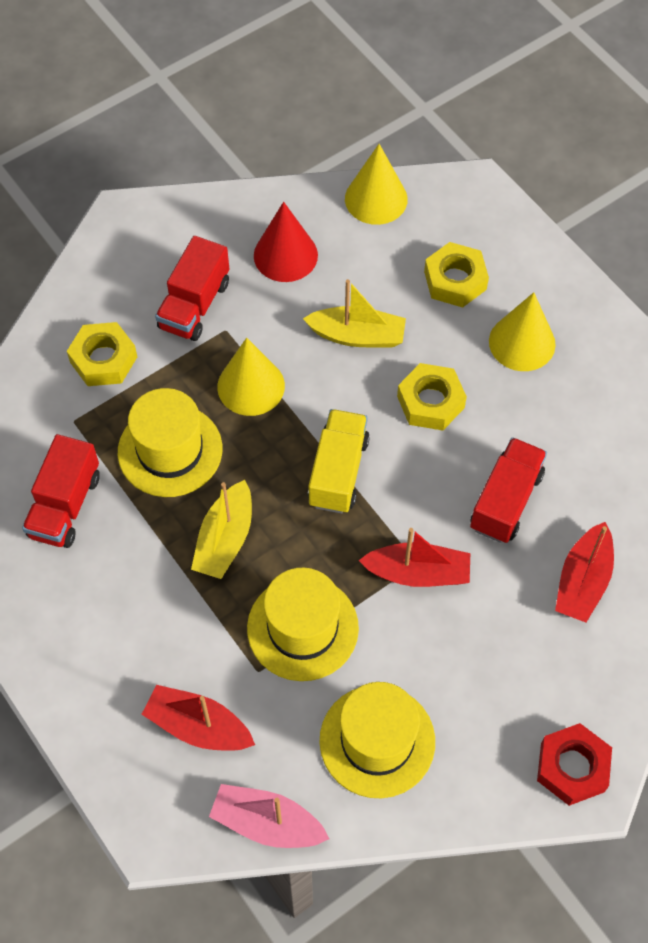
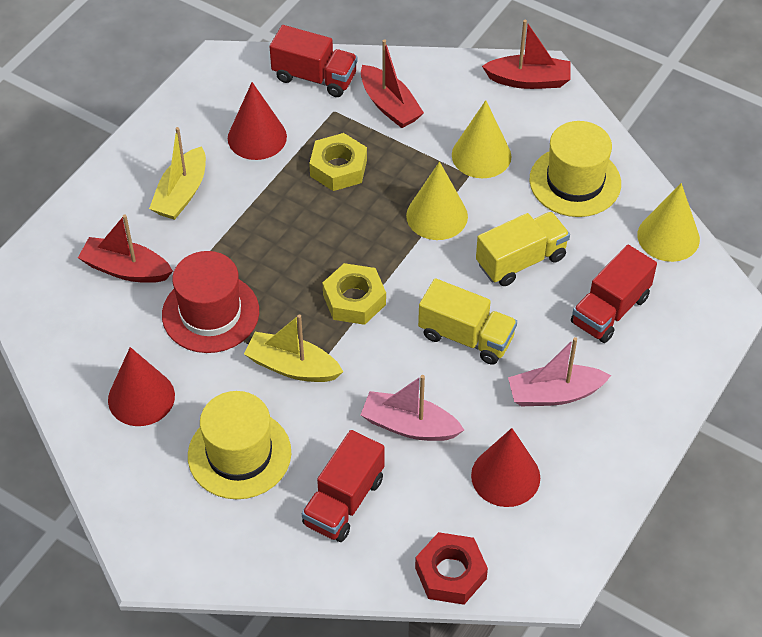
pink boat: [209,784,329,848] = 1 -> [361,375,464,441] [508,337,611,406] = 2
red cone: [254,202,318,282] = 1 -> [108,347,175,426] [228,82,287,160] [471,428,540,507] = 3
red hat: none = 0 -> [162,251,259,353] = 1
yellow hat: [118,388,222,497] [247,568,359,681] [319,682,435,798] = 3 -> [188,391,291,499] [529,121,621,217] = 2
yellow nut: [67,322,137,386] [397,363,467,431] [424,242,489,308] = 3 -> [309,133,367,191] [323,263,386,325] = 2
yellow truck: [308,409,370,513] = 1 -> [418,278,517,365] [476,212,570,286] = 2

